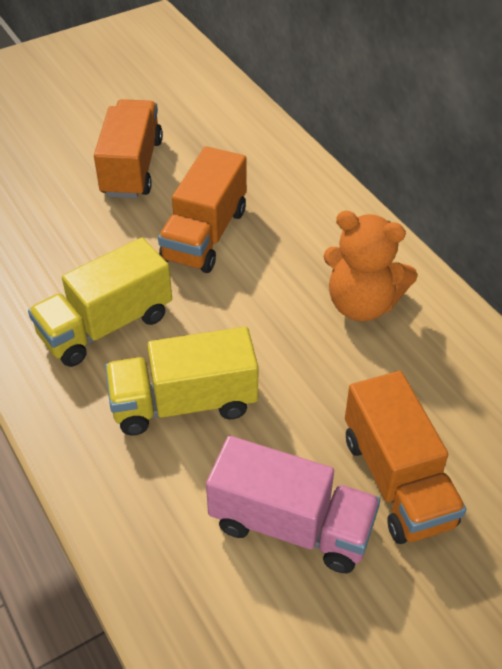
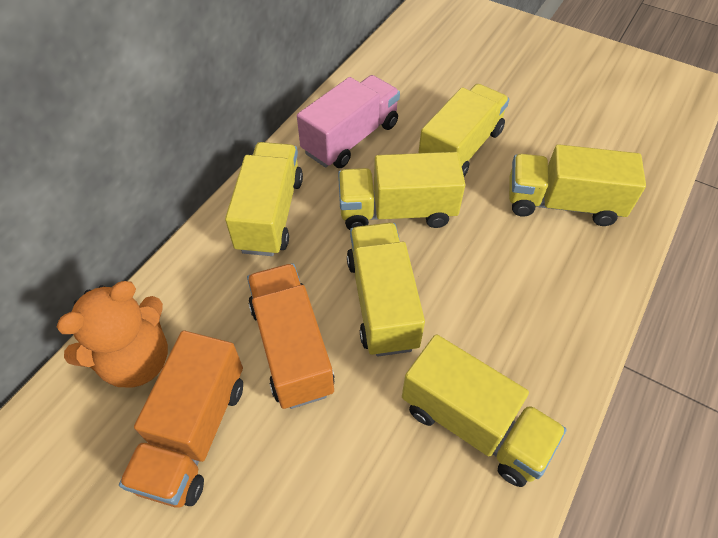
orange truck: [94,99,163,198] [158,146,247,273] [345,371,466,544] = 3 -> [119,331,243,508] [247,263,335,409] = 2
yellow truck: [28,237,172,367] [105,327,258,436] = 2 -> [225,142,303,256] [338,152,465,230] [347,223,425,357] [402,334,567,487] [418,84,509,177] [509,144,646,226] = 6

